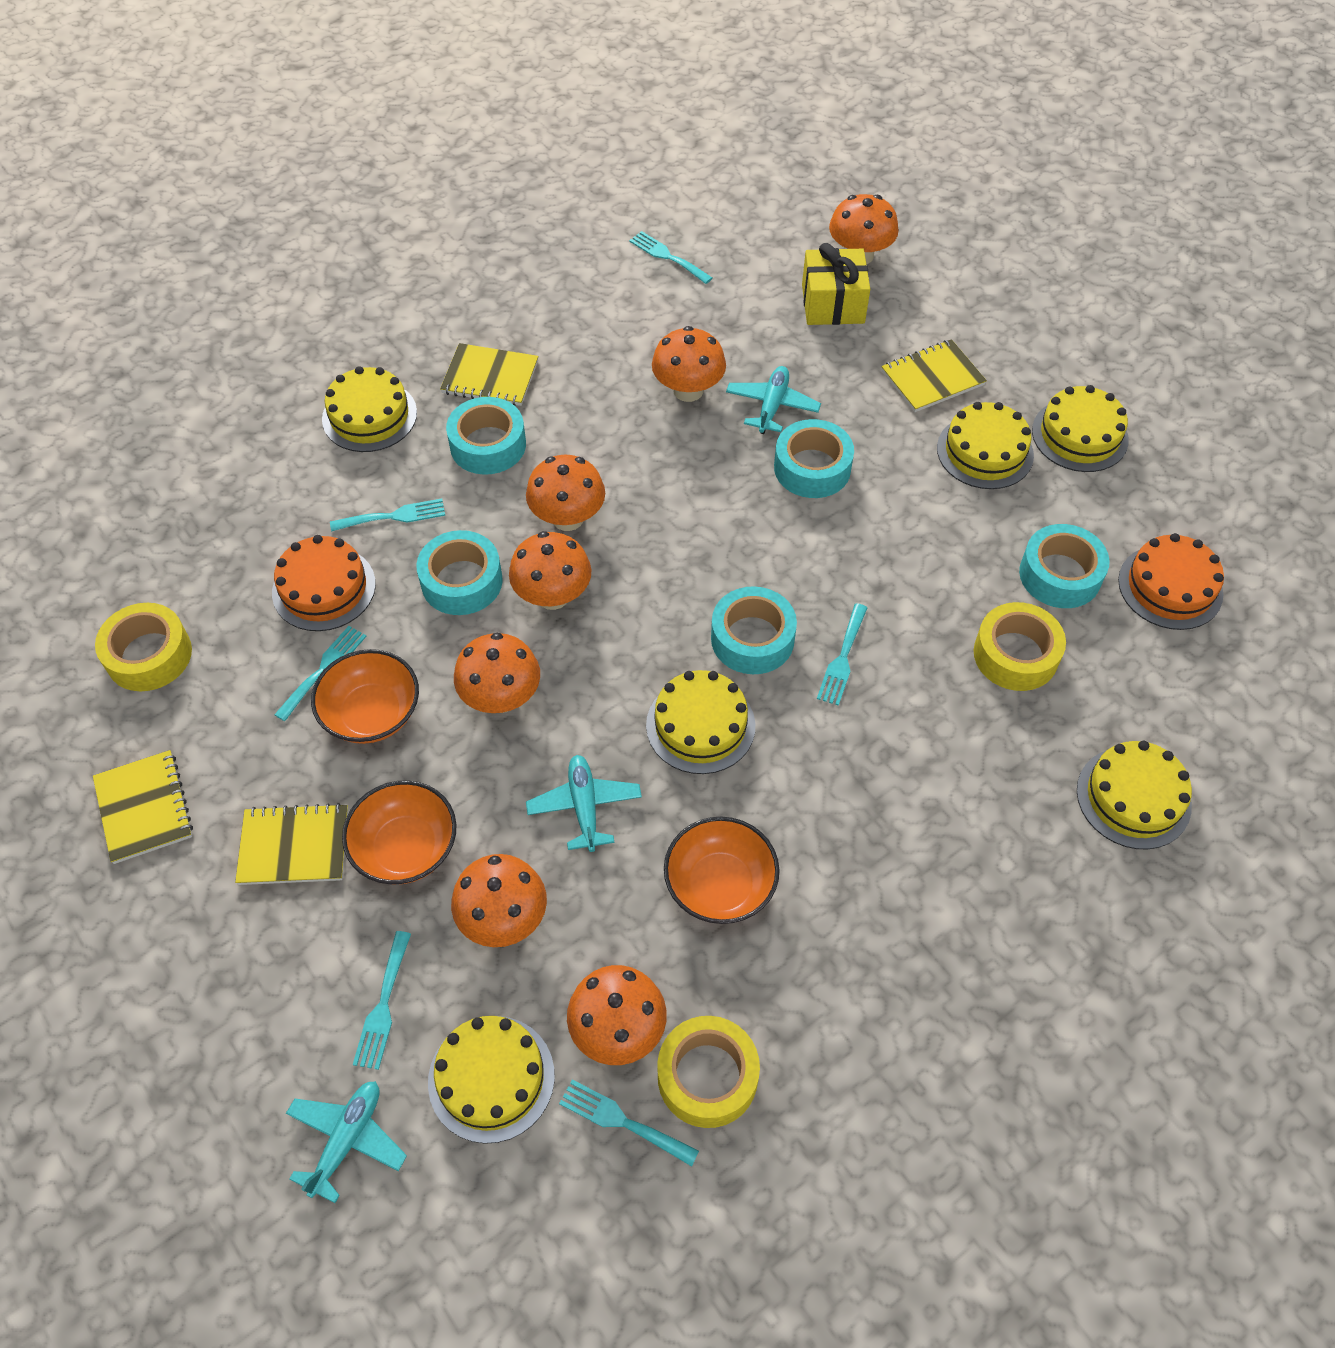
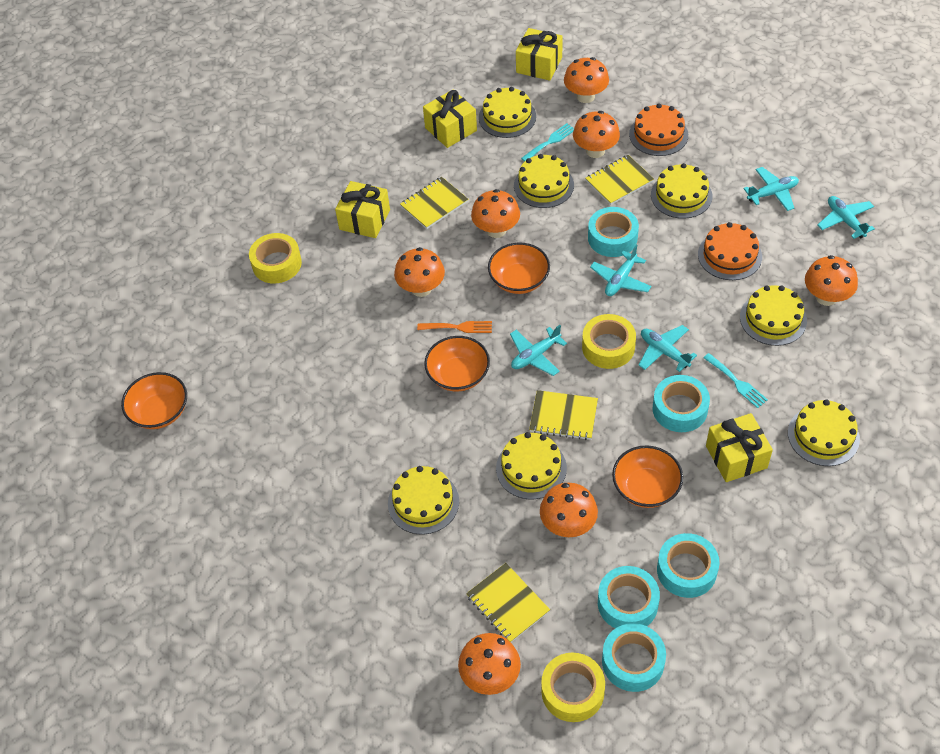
orange bowl: [311,649,419,744] [342,780,457,884] [664,817,780,924] = 3 -> [121,372,187,429] [424,336,490,392] [488,243,550,294] [612,445,683,508] = 4
orange fork: none = 0 -> [417,321,492,333] = 1
turquoise fork: [274,626,367,721] [330,498,445,532] [353,931,411,1070] [559,1080,699,1167] [629,231,712,284] [817,603,868,706] = 6 -> [521,123,574,162] [703,353,768,408] = 2
turquoise plane: [286,1081,407,1203] [526,755,642,852] [726,366,821,434] = 3 -> [510,325,567,376] [590,245,652,296] [639,325,697,372] [743,167,799,211] [817,196,875,239] = 5
yellow cake: [322,366,417,452] [428,1016,555,1144] [646,670,755,774] [937,402,1034,489] [1032,385,1129,472] [1077,741,1192,849] = 6 -> [388,466,459,535] [479,87,536,138] [496,432,567,500] [514,154,574,208] [651,163,712,219] [740,285,807,346] [788,399,860,466] = 7
yellow gift: [802,243,870,325] = 1 -> [335,181,390,238] [423,90,477,148] [516,28,563,81] [706,413,773,482] = 4

